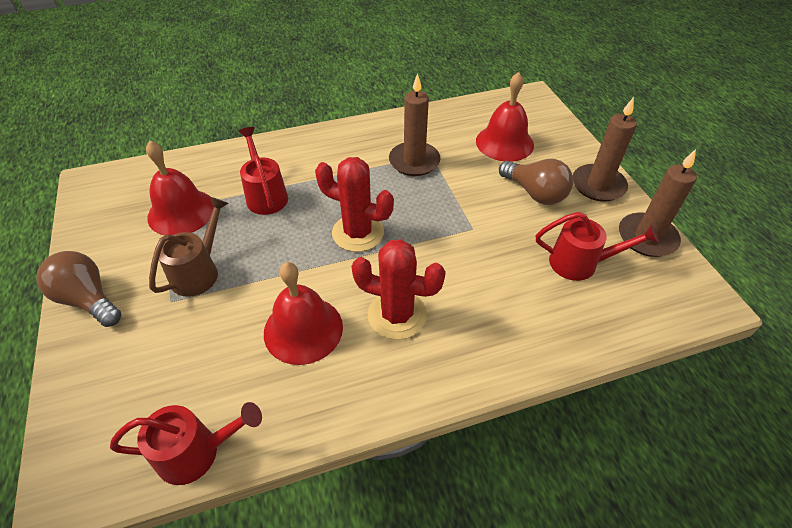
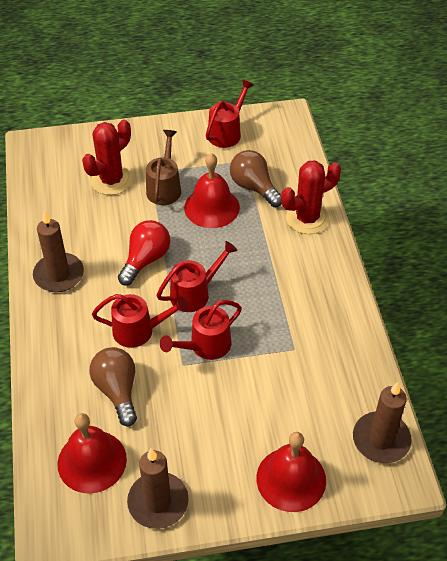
red light bulb: none = 0 -> [118,220,170,286] = 1
red watering can: [110,402,262,485] [238,127,288,215] [536,212,659,281] = 3 -> [92,294,189,348] [157,241,238,312] [160,300,242,360] [206,79,254,148] = 4

